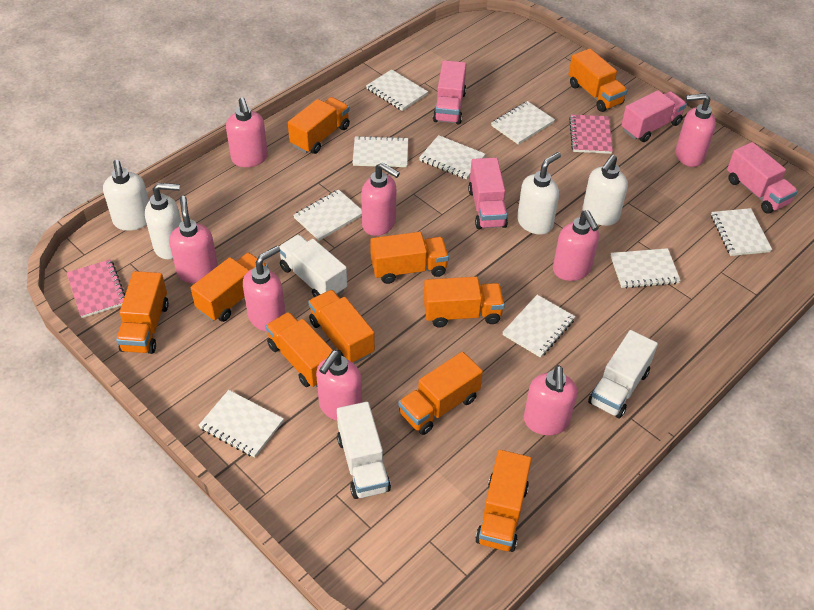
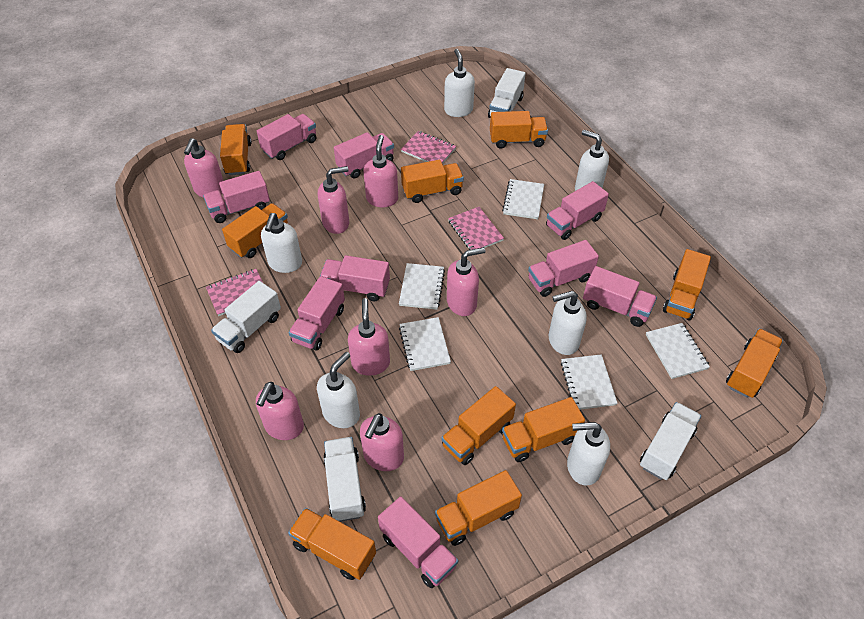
pink notebook: [67,259,125,318] [569,114,613,154] = 2 -> [206,269,263,316] [401,131,456,164] [448,207,504,250] = 3
pink soap dispenser: [169,196,218,283] [226,97,268,167] [243,246,286,332] [316,350,362,421] [361,162,400,236] [524,365,577,435] [553,210,599,281] [675,93,716,167] = 8 -> [184,138,223,198] [256,382,304,440] [318,166,349,234] [348,298,390,376] [360,413,404,471] [363,135,398,207] [447,247,486,316] = 7
pink truck: [433,60,466,125] [468,158,508,229] [621,90,687,142] [727,142,798,214] = 4 -> [203,171,270,223] [257,114,316,160] [289,276,345,350] [320,255,390,301] [334,132,394,179] [378,496,458,589] [528,240,599,297] [546,181,609,240] [583,266,657,327] = 9
white notebook: [198,390,284,458] [293,189,362,241] [352,136,408,167] [366,69,428,111] [419,135,485,179] [491,101,555,145] [502,295,575,358] [611,248,681,288] [711,208,772,256] = 9 -> [399,263,445,310] [399,317,451,371] [502,179,544,219] [561,354,618,410] [646,323,710,379] = 5
white soap dispenser: [103,160,149,231] [145,183,181,259] [517,152,561,235] [582,155,628,226] = 4 -> [261,213,302,273] [317,352,360,428] [444,49,475,117] [549,291,587,355] [567,422,610,486] [575,130,609,191] = 6
white truck: [279,235,347,297] [337,402,391,499] [588,330,658,418] = 3 -> [211,281,281,353] [323,437,366,522] [488,68,526,118] [640,402,701,480] = 4

